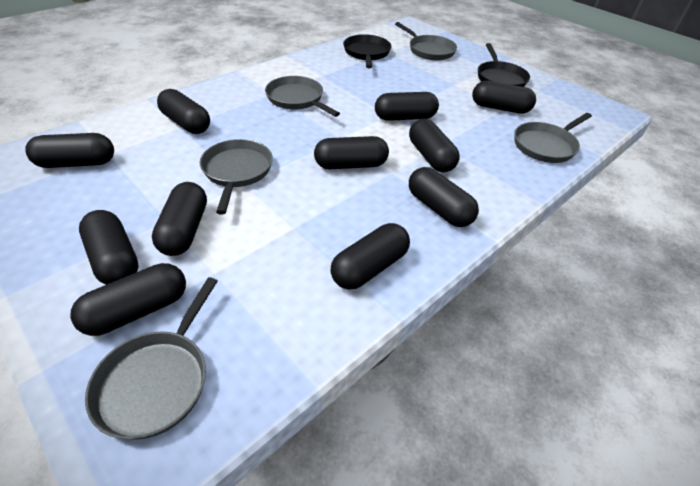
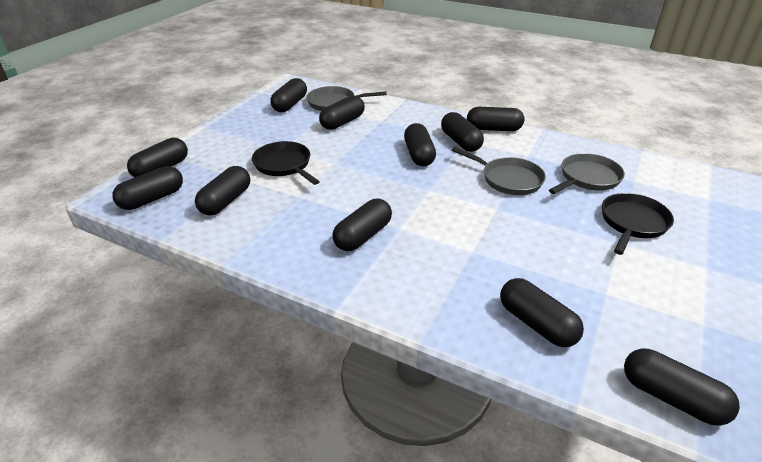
grey pan: [85,277,218,440] [200,139,273,214] [265,76,340,117] [395,22,457,60] [514,113,592,163] = 5 -> [306,86,387,111] [452,147,546,195] [549,153,625,194] = 3

